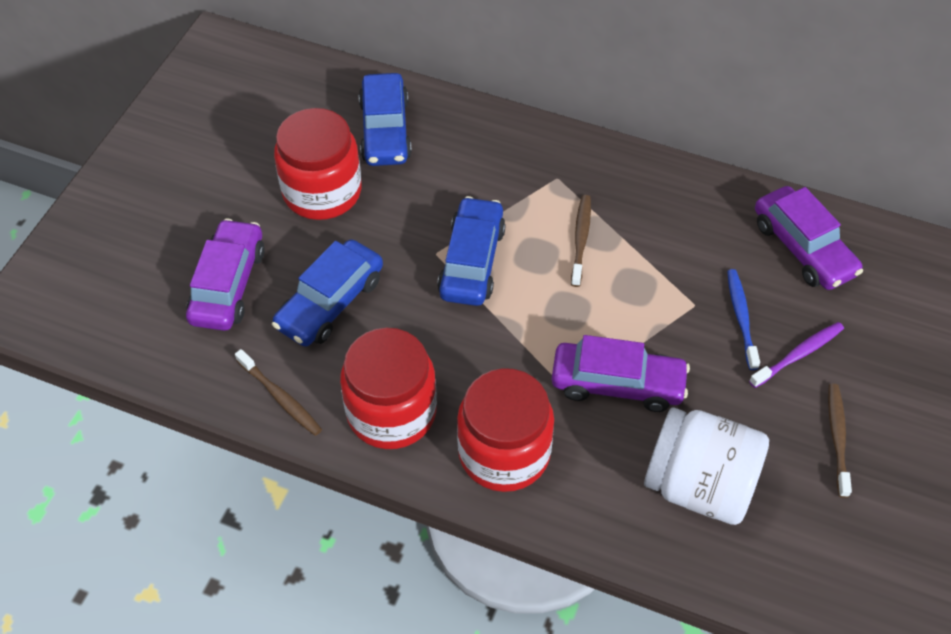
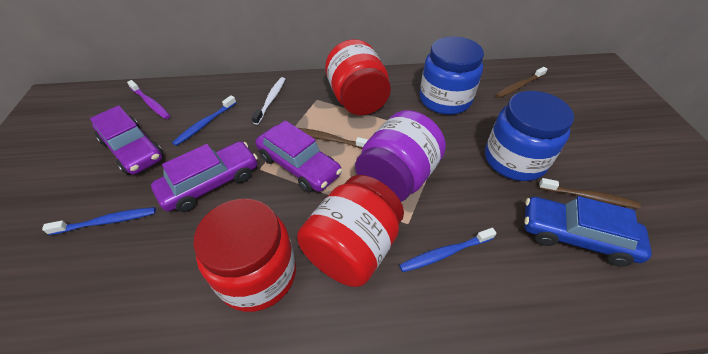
blue car: [272,239,383,347] [359,73,412,166] [437,196,506,306] = 3 -> [524,196,652,267] = 1
blue jar: none = 0 -> [420,36,484,115] [485,91,574,181] = 2
blue toothbrush: [727,269,760,370] = 1 -> [42,207,156,235] [172,95,236,146] [399,228,497,272] = 3
purple jar: none = 0 -> [355,110,446,202] = 1
white jar: [644,407,769,525] = 1 -> none = 0
white toothbrush: none = 0 -> [252,77,285,125] = 1

